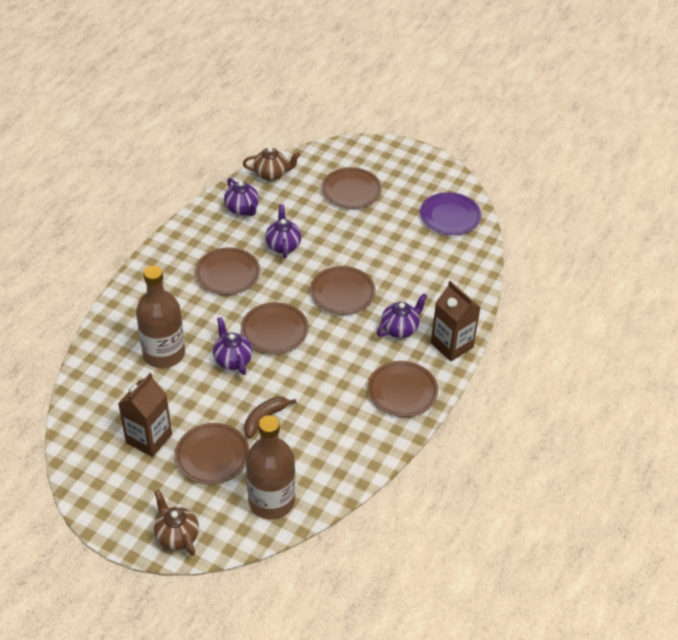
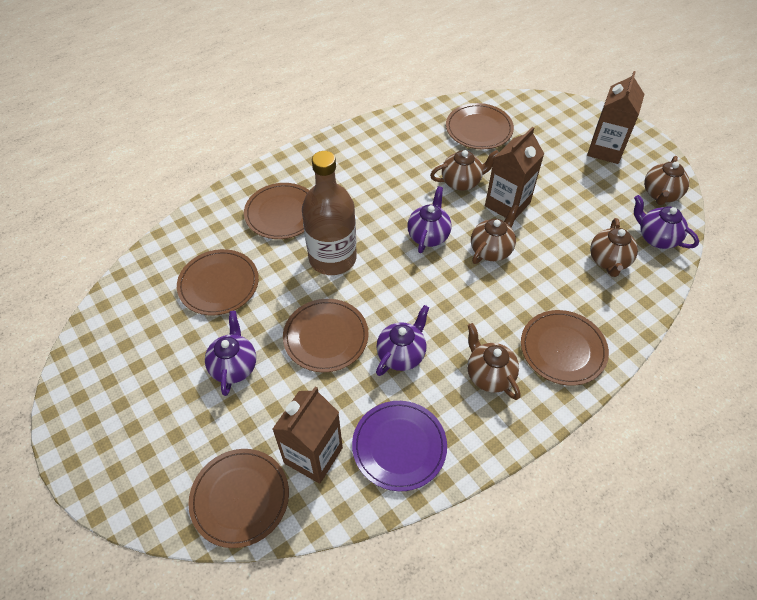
brown banana: [244,397,297,438] = 1 -> none = 0
brown bottle: [136,266,185,368] [246,415,295,519] = 2 -> [302,151,357,275] = 1
brown carton: [118,373,172,457] [431,281,481,361] = 2 -> [272,387,343,484] [485,127,544,219] [587,71,645,164] = 3
brown teapot: [154,490,199,556] [243,147,300,181] = 2 -> [430,150,499,191] [467,323,521,400] [471,204,519,264] [590,218,638,277] [644,156,690,205] = 5

